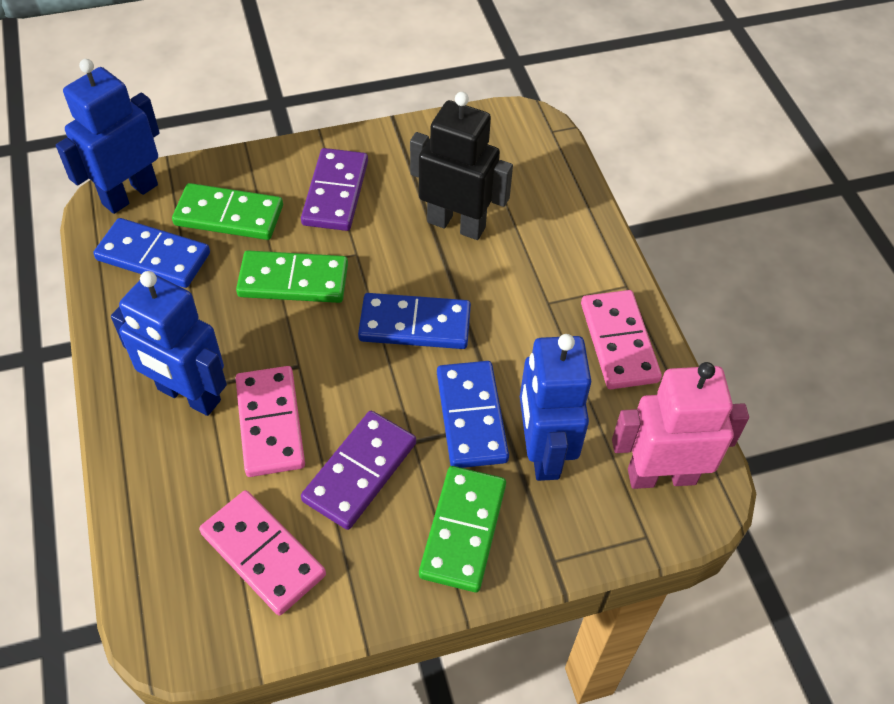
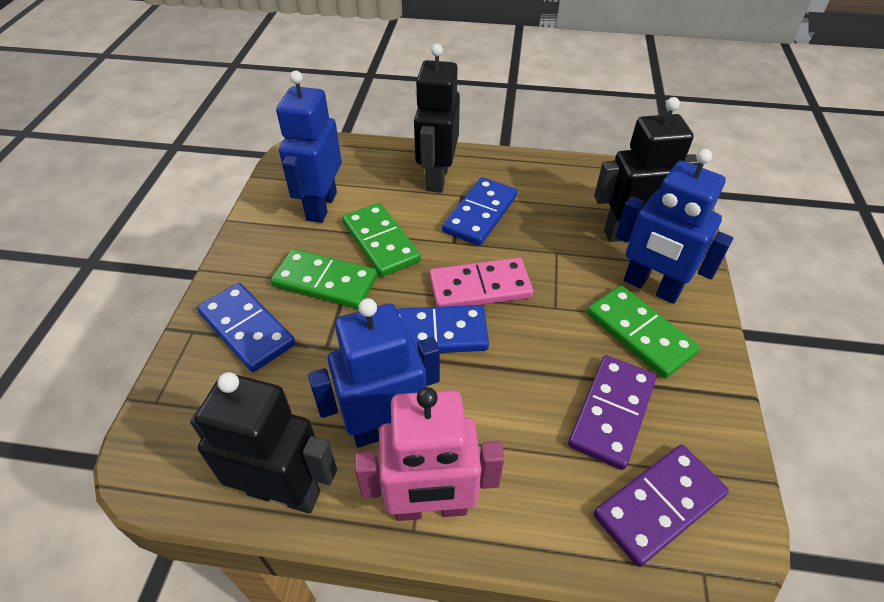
black robot: [410,92,513,240] = 1 -> [190,372,337,514] [414,44,460,193] [594,97,699,242] = 3
pink domino: [199,490,326,616] [236,366,305,477] [581,290,662,389] = 3 -> [430,258,533,307] = 1

